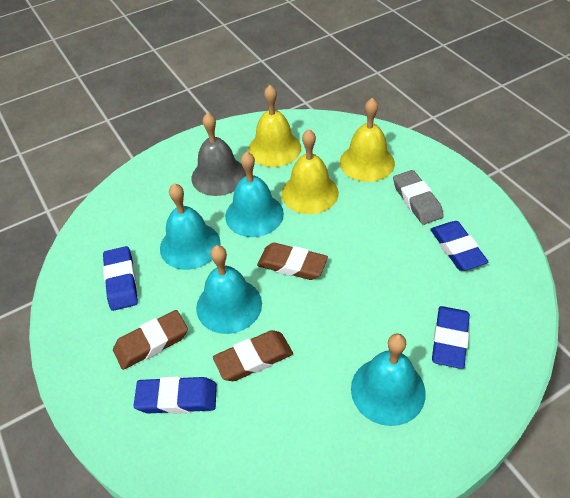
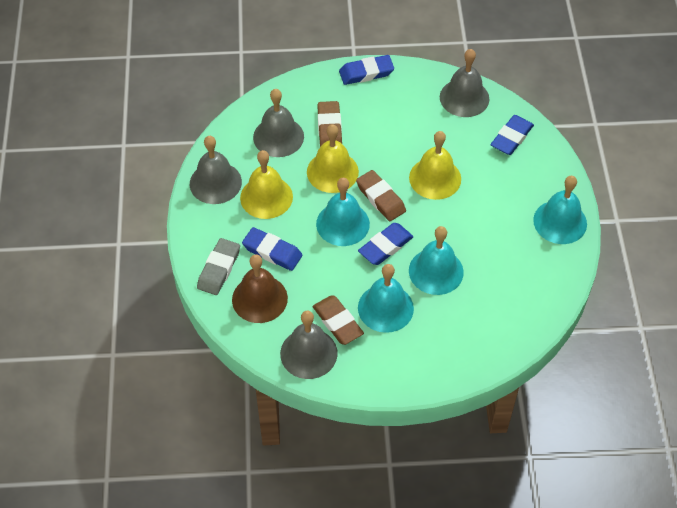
brown bell: none = 0 -> [232,254,288,323] = 1
grey bell: [191,113,246,196] = 1 -> [190,136,242,204] [253,89,304,157] [280,310,338,379] [440,49,489,117] = 4

